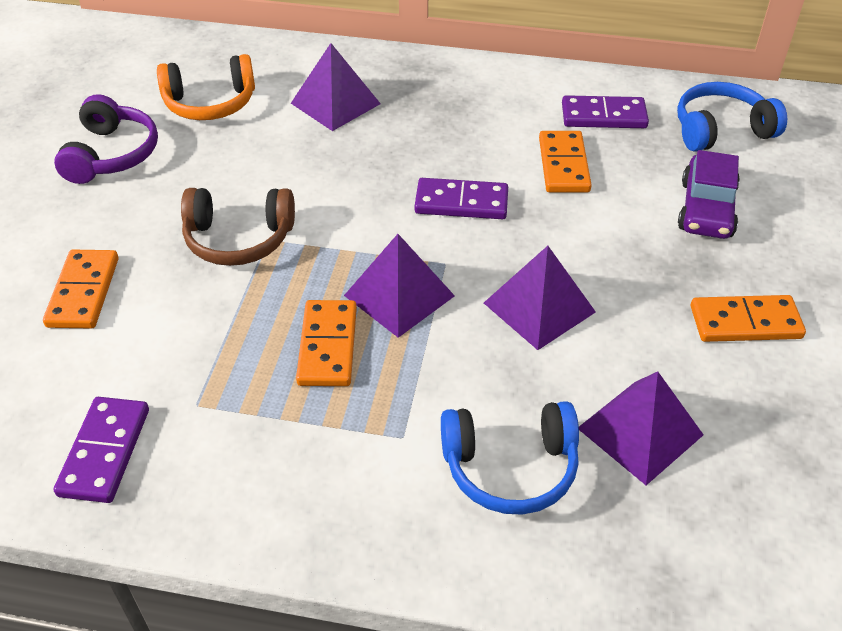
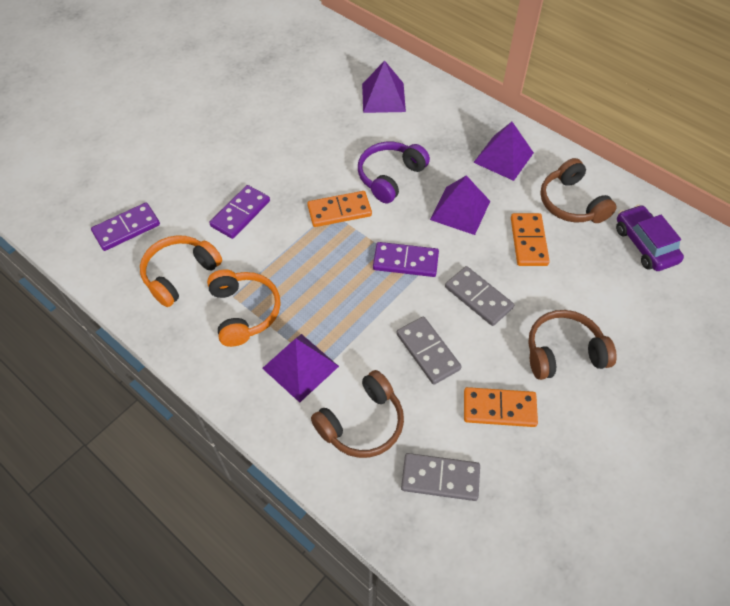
blue headphones: [441,401,579,515] [677,82,787,152] = 2 -> none = 0
brown headphones: [181,188,295,266] = 1 -> [311,370,404,458] [528,310,617,380] [540,158,617,223] = 3
grey domino: none = 0 -> [396,316,462,385] [401,453,480,501] [445,266,514,326] = 3
orange domino: [43,250,118,329] [296,300,357,386] [539,131,591,192] [691,295,806,342] = 4 -> [307,191,372,227] [464,387,538,427] [511,213,550,266] = 3
orange headphones: [157,54,255,120] = 1 -> [140,235,222,307] [207,270,281,347] = 2

